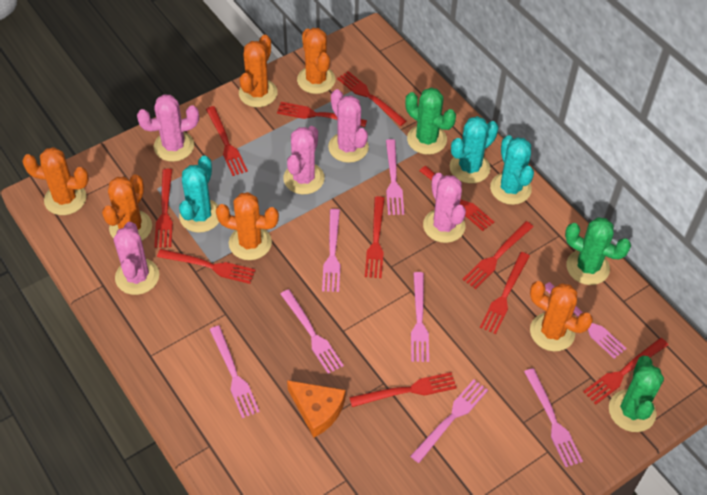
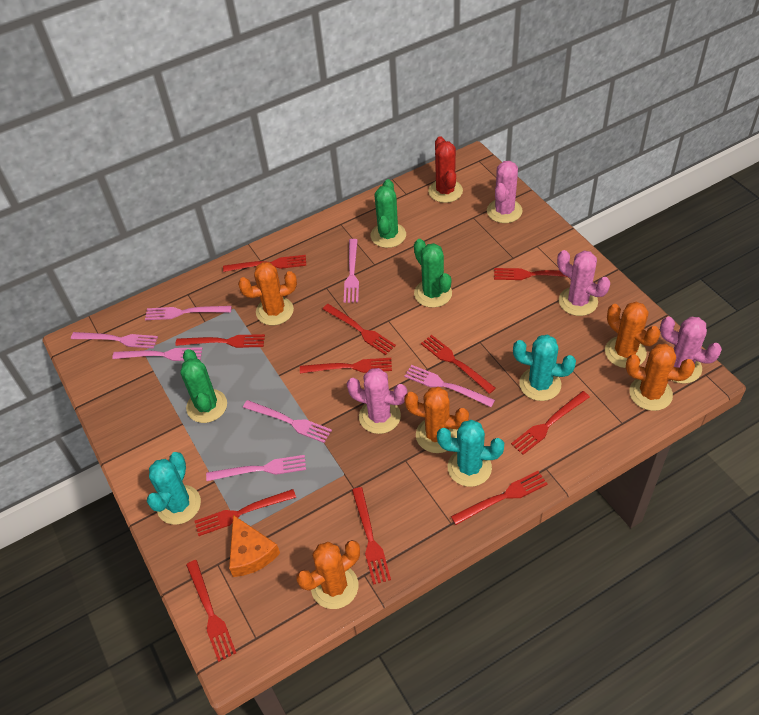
orange cactus: [22,147,89,215] [102,174,152,241] [216,192,279,260] [239,35,278,107] [297,28,335,94] [530,281,593,351] = 6 -> [238,262,297,325] [296,540,360,609] [404,387,469,453] [605,302,660,368] [626,344,695,411] = 5
pink cactus: [114,222,159,295] [137,94,199,162] [283,126,325,194] [328,89,369,163] [423,173,466,243] = 5 -> [347,368,407,434] [487,161,522,223] [557,250,610,316] [660,316,722,384] = 4
pink fork: [209,326,260,418] [281,289,344,374] [322,209,340,292] [386,139,404,215] [410,380,488,463] [411,272,429,362] [524,368,583,467] [545,282,627,359] = 8 -> [71,332,158,349] [112,347,203,361] [145,306,232,320] [206,455,306,481] [243,400,332,443] [344,239,359,303] [404,365,495,407] = 7
red cactus: none = 0 -> [428,136,463,203] = 1

